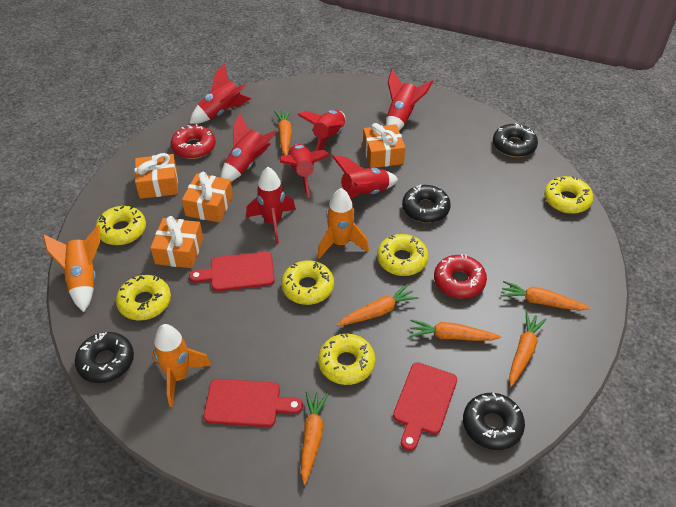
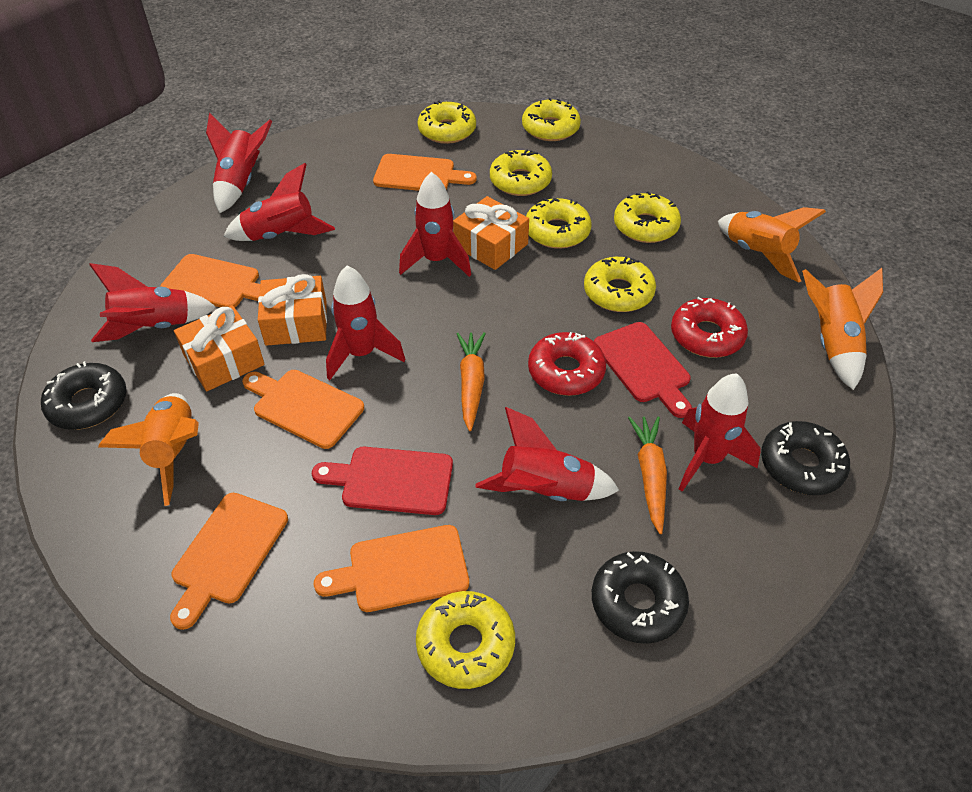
black donut: [75,332,134,383] [402,184,451,223] [463,392,525,450] [493,123,538,157] = 4 -> [41,361,127,430] [592,551,689,644] [761,421,850,495] = 3
orange carrot: [274,110,292,155] [301,391,328,485] [337,284,418,326] [409,320,501,341] [501,281,590,311] [509,312,547,387] = 6 -> [457,332,486,431] [628,417,667,534] = 2
orange cutting board: none = 0 -> [160,254,260,308] [170,493,288,630] [242,370,364,449] [313,525,469,612] [373,154,477,191] = 5
orange gift: [135,153,178,199] [150,216,203,268] [182,172,233,223] [363,123,405,168] = 4 -> [174,305,265,391] [258,274,327,346] [453,196,529,270] = 3
red cutting board: [189,252,275,291] [204,379,303,427] [393,362,457,451] = 3 -> [312,447,453,515] [594,322,692,418] = 2
yellow donut: [95,206,146,245] [116,275,171,320] [281,260,334,305] [318,333,375,385] [377,234,428,276] [544,176,593,214] = 6 -> [416,591,515,689] [417,101,476,144] [490,149,552,196] [522,98,581,141] [526,198,592,249] [584,257,656,312] [614,191,681,243] = 7

